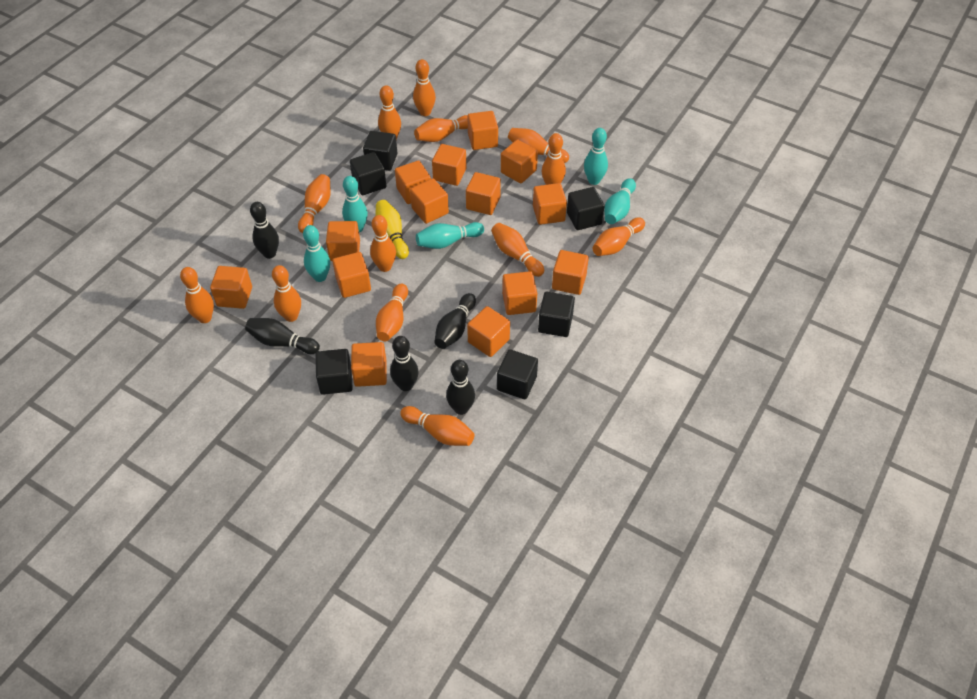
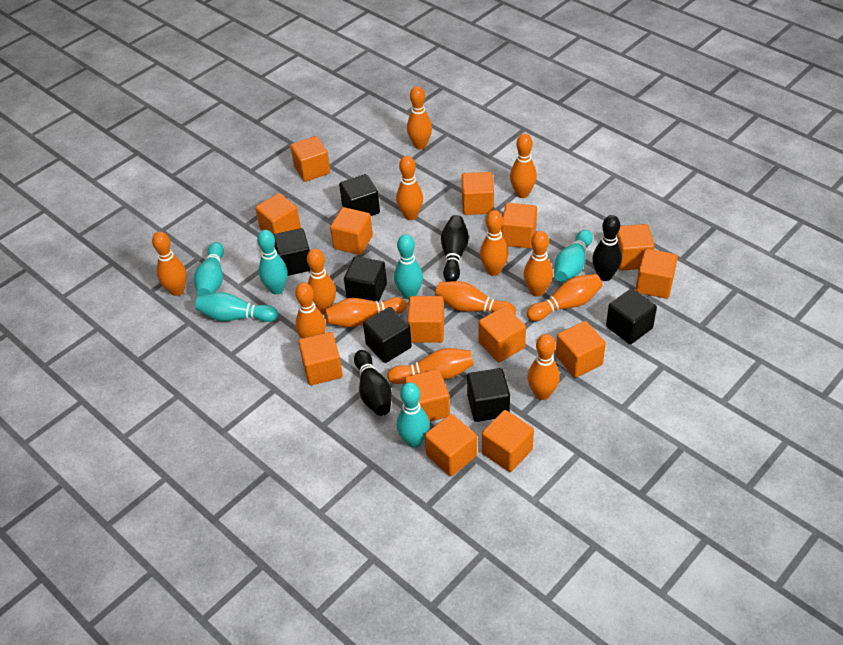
black bowling pin: [245,318,320,354] [250,202,279,259] [390,336,419,391] [434,293,476,349] [446,360,475,415] = 5 -> [354,350,392,416] [441,215,469,282] [592,215,622,281] = 3
turquoise bowling pin: [303,225,330,282] [342,176,368,232] [416,222,484,249] [584,128,608,185] [604,178,636,224] = 5 -> [194,242,224,296] [195,292,278,322] [257,230,288,294] [394,234,423,299] [397,382,429,448] [554,230,593,283] = 6
yellow bowling pin: [375,200,409,259] = 1 -> none = 0

